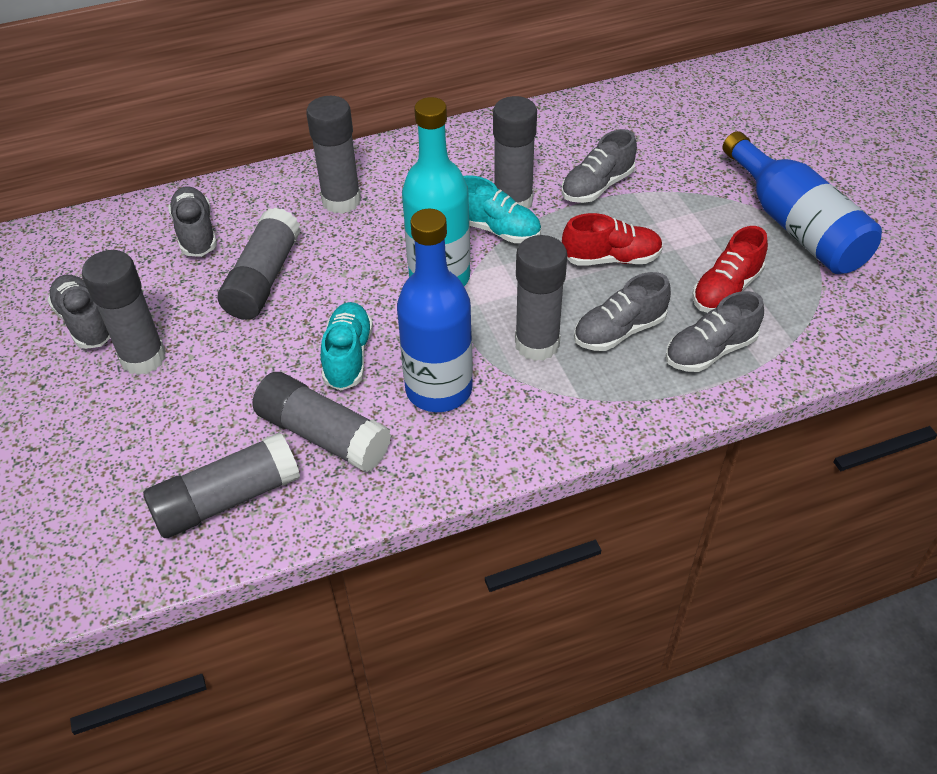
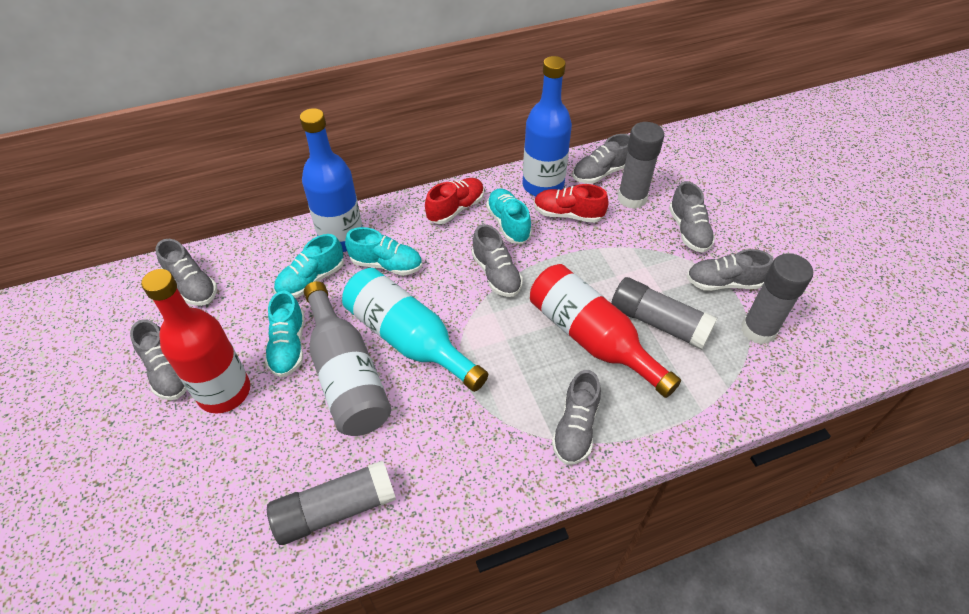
grey bottle: none = 0 -> [304,281,391,436] = 1
grey glue stick: [82,250,166,375] [143,432,300,538] [218,207,301,320] [253,372,391,473] [306,96,361,214] [493,96,537,209] [515,235,567,361] = 7 -> [267,460,396,545] [611,277,717,350] [618,122,664,209] [741,253,813,345] = 4
grey shoe: [47,275,110,349] [168,186,217,257] [562,129,637,203] [574,272,671,351] [665,291,764,372] = 5 -> [130,319,187,400] [155,239,217,306] [472,224,523,297] [552,370,601,465] [572,134,630,184] [669,181,715,253] [687,249,773,291] = 7
red bottle: none = 0 -> [141,269,250,413] [530,264,681,398] = 2
turquoise shoe: [321,302,373,390] [463,175,541,243] = 2 -> [265,291,305,378] [274,234,344,298] [345,227,422,276] [486,188,532,244] = 4

